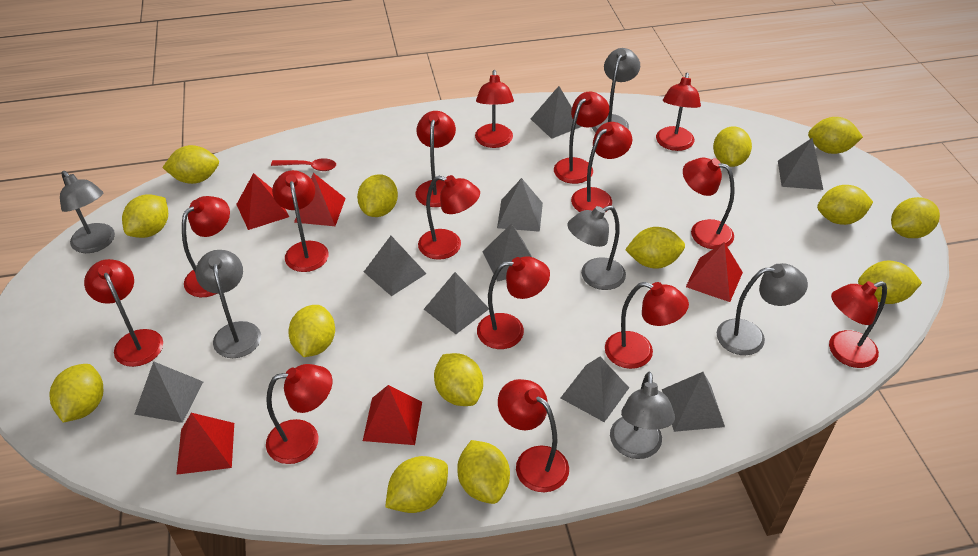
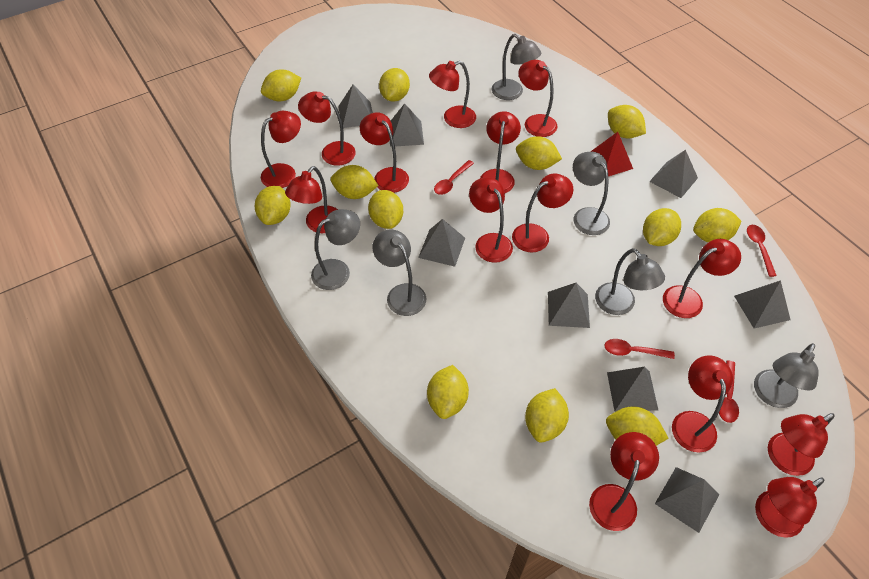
grey pyramid: [134,361,203,423] [364,236,427,296] [424,272,489,334] [482,223,532,282] [497,178,543,232] [531,86,582,139] [561,357,629,422] [662,372,725,432] [778,138,823,190] = 9 -> [338,85,373,128] [390,103,424,147] [418,219,465,267] [548,283,590,328] [607,367,658,412] [649,150,698,198] [655,467,719,533] [734,280,791,329] = 8
red lamp: [84,259,163,367] [182,196,230,297] [266,364,332,464] [272,170,329,272] [416,111,456,207] [418,175,480,260] [475,70,514,148] [477,256,550,349] [498,379,569,492] [554,91,609,184] [571,122,632,212] [605,282,689,369] [656,73,701,151] [683,158,735,249] [829,281,887,368] = 15 -> [261,111,301,188] [285,166,338,233] [298,92,356,166] [360,112,409,193] [429,61,476,128] [469,177,513,263] [480,111,521,193] [512,174,573,252] [518,60,557,137] [589,432,659,531] [663,239,741,318] [672,355,733,452] [755,477,824,538] [768,413,835,476] = 14
red pyramid: [176,413,234,475] [236,173,289,230] [294,173,346,226] [363,385,422,445] [686,242,743,302] = 5 -> [590,132,633,176] = 1
red spoon: [271,158,336,171] = 1 -> [434,160,474,195] [604,339,675,359] [719,360,739,423] [747,225,777,277] = 4
yellow lemon: [50,364,103,422] [122,194,168,238] [162,145,219,184] [288,305,335,357] [357,174,398,217] [385,456,448,513] [434,353,483,406] [457,440,510,504] [625,227,685,269] [713,126,752,167] [808,117,863,154] [817,185,873,225] [858,261,922,304] [891,197,940,238] = 14 -> [255,186,291,225] [261,69,301,101] [331,165,378,199] [368,190,403,229] [379,68,410,102] [427,365,469,419] [516,136,562,170] [525,388,569,443] [606,406,669,446] [608,105,646,139] [643,208,681,246] [693,208,742,242] = 12

